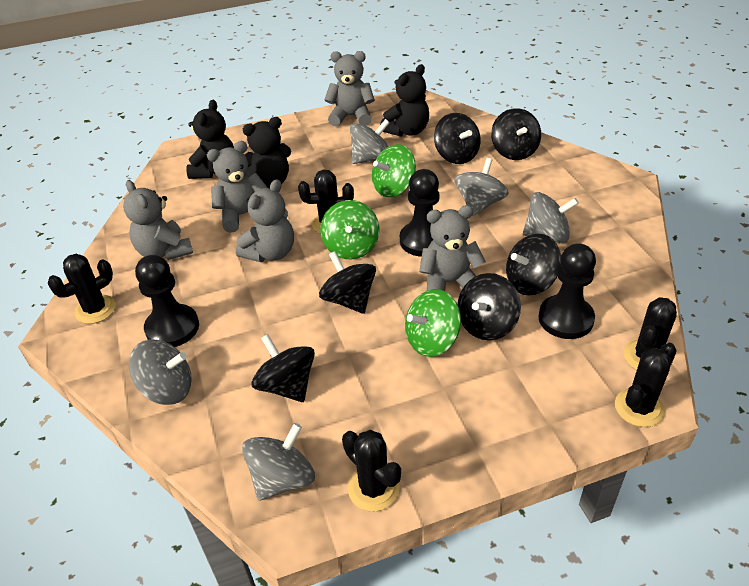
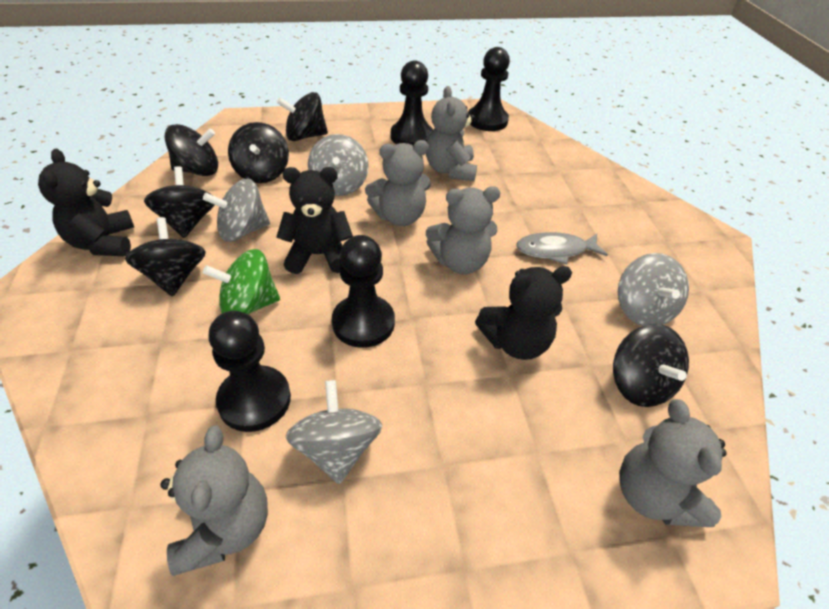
black cactus: [48,254,116,324] [298,169,354,234] [342,430,401,512] [615,343,677,427] [624,297,677,370] = 5 -> none = 0
black pawn: [135,255,199,347] [400,169,440,257] [538,243,596,339] = 3 -> [208,311,291,432] [332,235,395,348] [391,60,433,145] [468,47,510,131] = 4
green spinning top: [320,200,380,260] [372,144,416,197] [405,289,461,357] = 3 -> [203,249,280,314] = 1
grey fish: none = 0 -> [516,232,608,264] = 1
grey spinning top: [129,339,192,405] [242,423,315,501] [350,119,390,164] [454,158,509,216] [523,192,579,243] = 5 -> [203,179,270,242] [286,380,382,484] [308,134,369,196] [618,253,689,326] = 4

